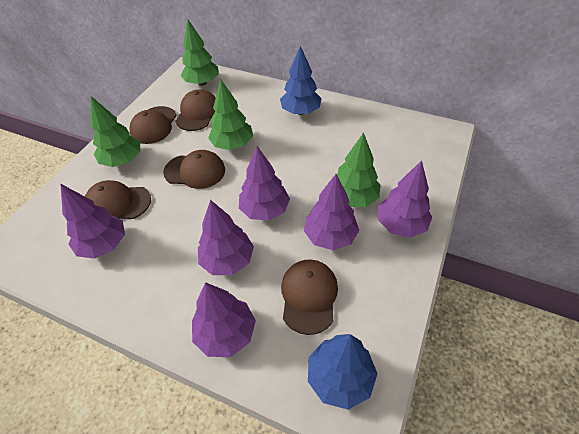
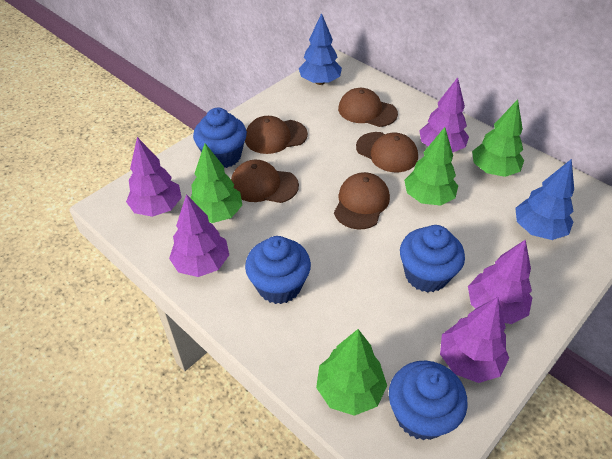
blue cupcake: none = 0 -> [193,108,247,168] [245,236,311,304] [389,361,467,441] [400,225,465,292] = 4
purple tree: [60,183,125,259] [192,282,256,357] [198,200,254,275] [239,146,290,221] [304,174,359,250] [378,160,432,238] = 6 -> [126,137,182,217] [169,194,229,277] [419,77,469,153] [440,297,509,383] [468,239,532,324] = 5

